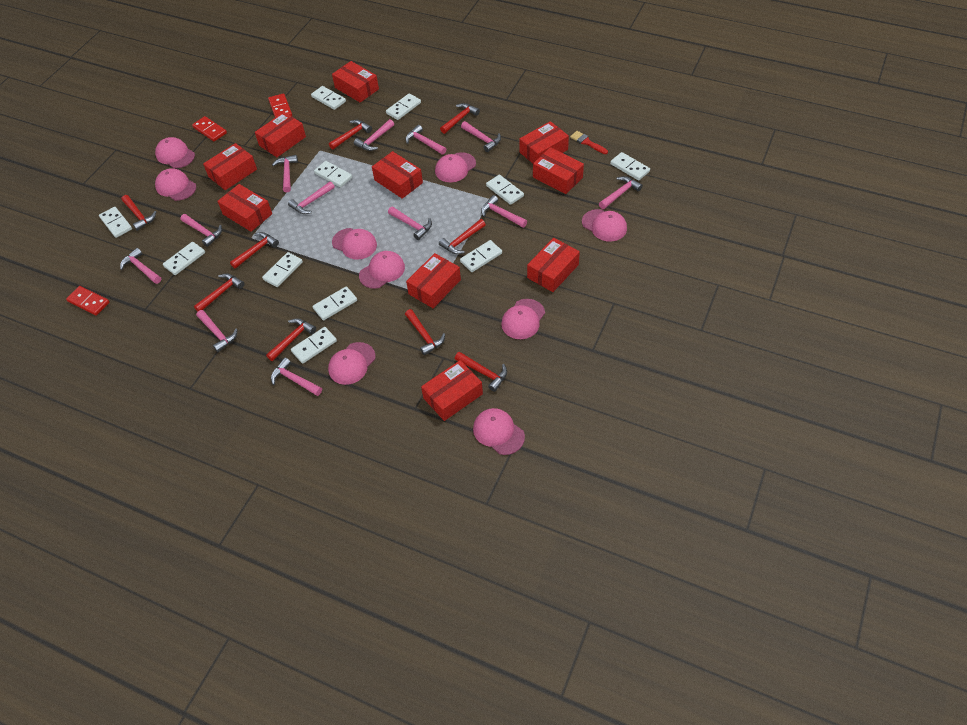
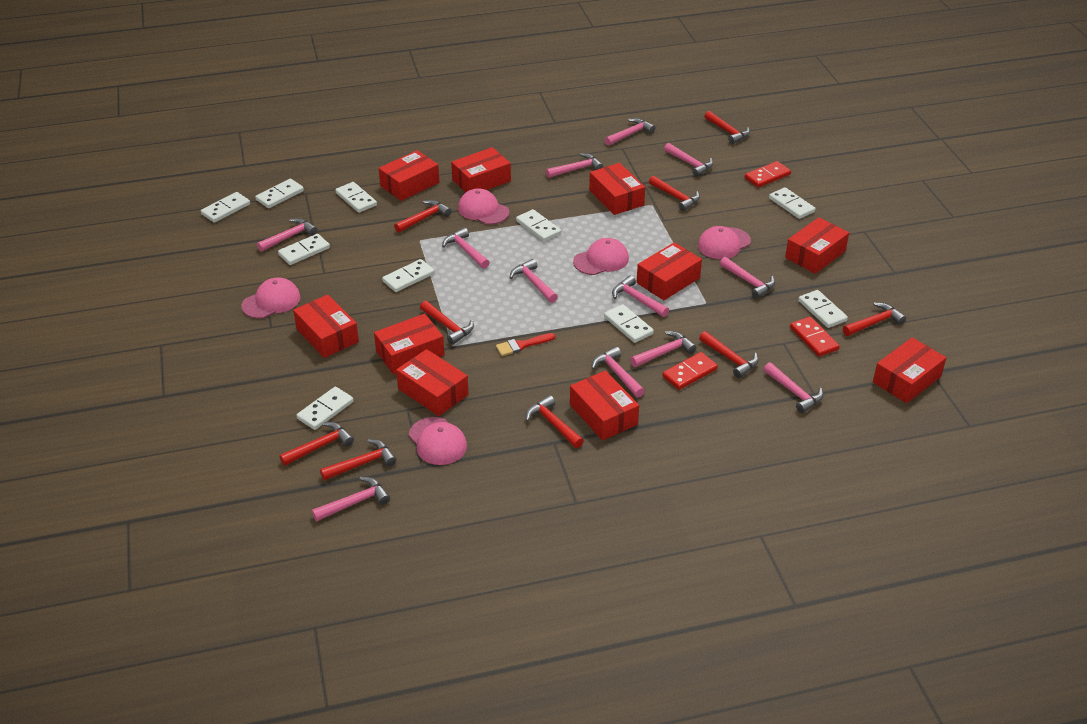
pink cap: [155,137,195,168] [155,168,196,201] [328,342,376,385] [332,228,377,260] [359,251,405,289] [435,152,476,182] [473,408,525,455] [501,299,545,339] [582,209,627,242] = 9 -> [241,278,300,319] [409,417,467,465] [458,188,509,225] [573,238,629,275] [698,226,751,259] = 5
white domino: [99,207,132,238] [163,242,205,275] [262,252,303,287] [291,327,337,364] [311,86,346,110] [313,286,357,320] [314,161,352,187] [386,93,421,120] [460,240,502,272] [486,175,524,205] [610,152,650,181] = 11 -> [201,192,250,223] [255,179,304,208] [278,234,330,265] [297,387,354,430] [335,182,377,213] [382,259,434,292] [516,209,561,242] [604,304,654,343] [769,187,815,219] [798,290,848,328] = 10

